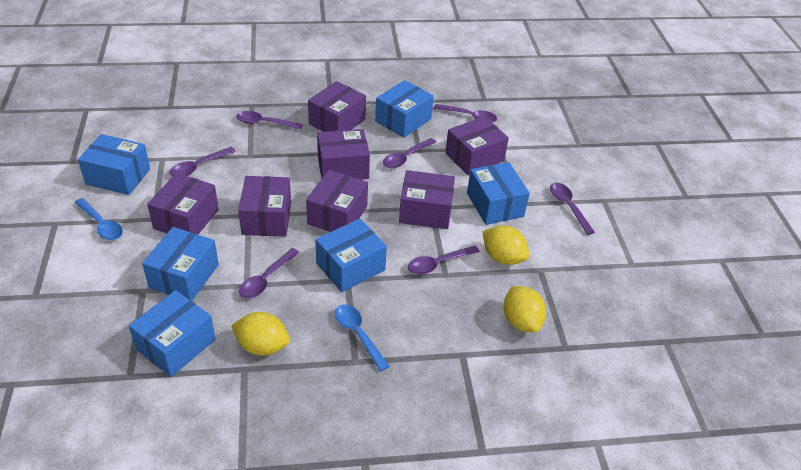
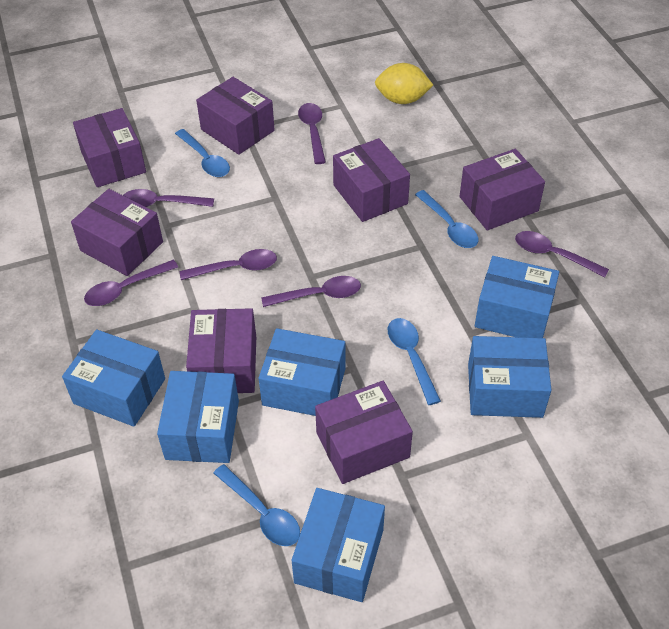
blue spoon: [74,198,123,240] [335,304,390,371] = 2 -> [175,129,230,177] [213,464,300,546] [388,318,441,405] [415,190,478,248] = 4
purple spoon: [170,147,236,176] [236,111,303,130] [239,248,300,298] [383,138,436,168] [408,246,480,275] [434,104,497,123] [550,183,595,235] = 7 -> [84,260,178,306] [123,189,214,207] [180,249,277,280] [261,276,361,307] [298,103,326,164] [515,231,609,277] = 6
yellow lemon: [231,312,290,356] [483,225,529,265] [503,286,546,333] = 3 -> [375,63,433,104] = 1

